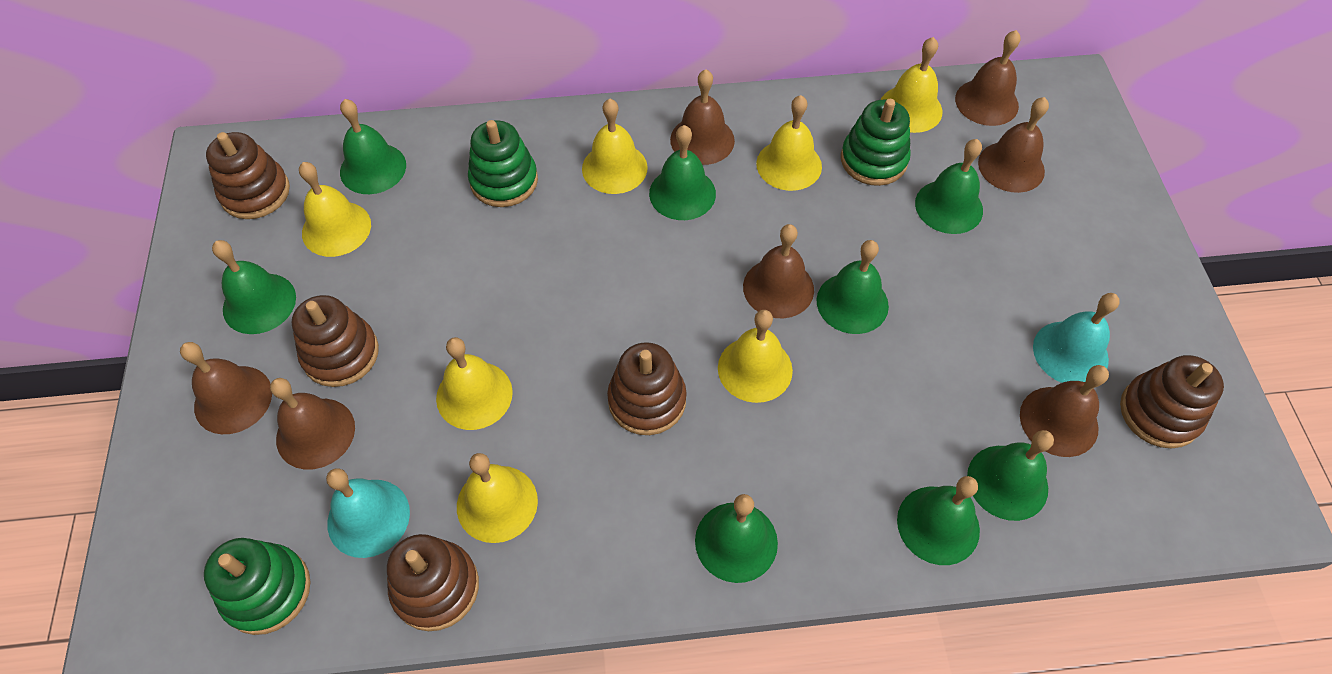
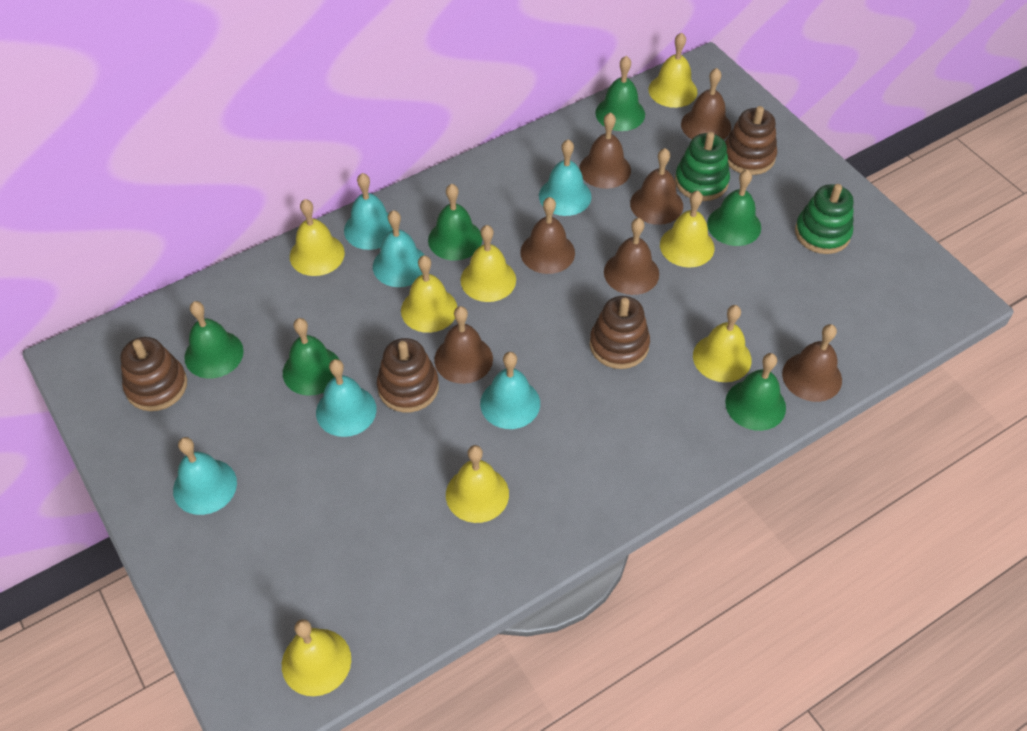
brown stacking toy: [206,132,290,219] [292,295,379,387] [387,534,479,631] [607,342,687,435] [1120,355,1224,448] = 5 -> [120,337,187,411] [377,338,439,412] [590,296,650,369] [725,106,777,175] = 4
green bell: [212,240,296,334] [340,99,406,194] [649,125,716,220] [695,494,778,583] [817,240,889,334] [897,476,980,565] [915,139,983,234] [967,430,1054,521] = 8 -> [184,301,244,379] [283,318,339,396] [428,184,482,261] [595,56,645,131] [707,169,761,246] [725,353,786,431] = 6
green stacking toy: [204,538,311,635] [468,120,538,207] [841,99,911,186] = 3 -> [675,132,730,201] [795,184,854,254] = 2
turquoise bell: [326,468,410,558] [1033,293,1120,383] = 2 -> [173,437,237,515] [316,359,377,437] [344,173,393,250] [373,210,424,287] [480,352,540,429] [539,140,591,216] = 6
yellow bell: [299,162,371,257] [436,337,513,430] [457,453,538,543] [582,99,648,194] [718,310,793,403] [756,95,822,191] [881,37,943,133] = 7 -> [282,619,351,696] [290,199,345,276] [401,255,457,333] [446,445,509,523] [460,225,516,302] [649,32,697,108] [660,191,714,268] [693,305,752,382] = 8

